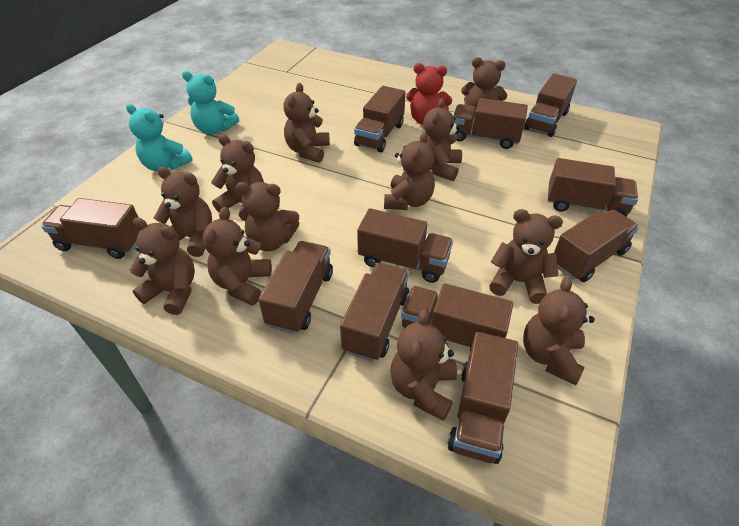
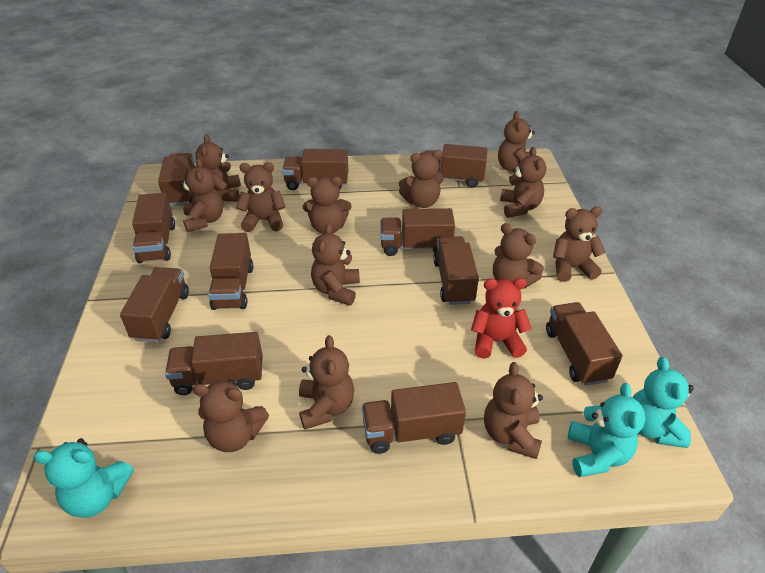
brown teddy bear: [129,218,195,315] [154,167,212,257] [203,207,272,305] [211,134,264,217] [236,182,300,251] [283,83,330,163] [384,132,435,210] [390,309,457,421] [423,98,462,181] [461,57,507,118] [489,209,563,304] [523,276,595,385] = 12 -> [180,158,223,232] [193,379,269,452] [195,135,241,202] [236,162,285,232] [299,335,354,430] [303,176,352,234] [311,223,360,306] [399,150,443,208] [484,362,543,459] [493,223,544,289] [498,111,535,174] [500,147,546,218] [553,206,606,282] = 13
turquoise teddy bear: [126,103,193,172] [182,71,239,134] = 2 -> [33,438,134,518] [568,383,646,477] [632,357,694,448] = 3

